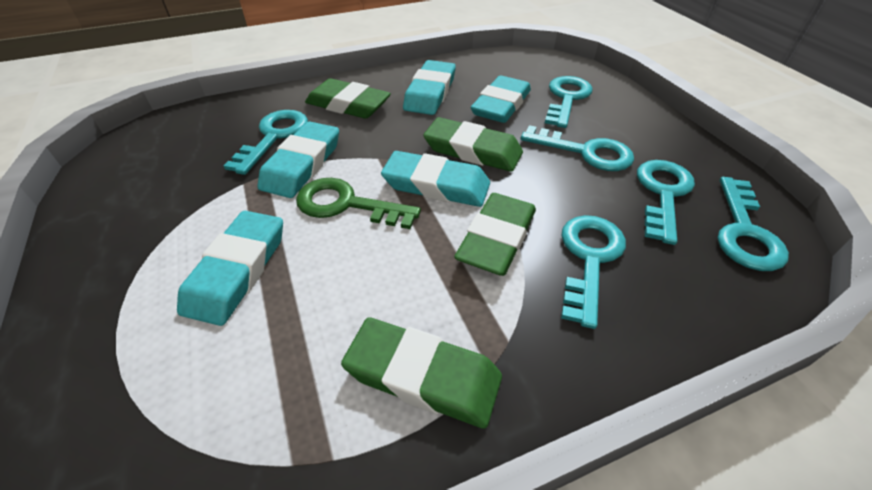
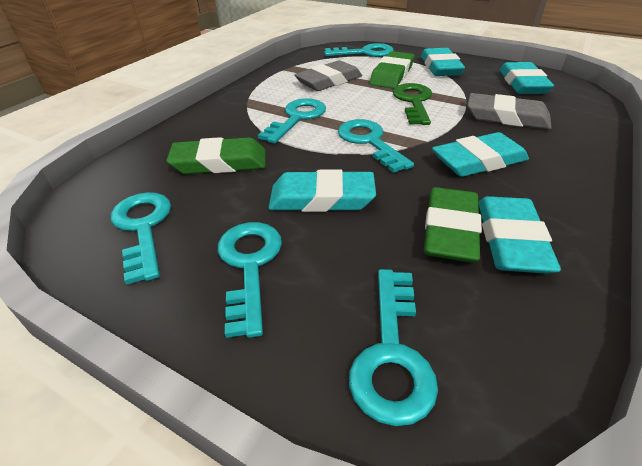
green eraser: [305,78,391,119] [341,317,502,429] [423,117,523,172] [454,193,536,276] = 4 -> [167,137,266,174] [370,51,414,89] [424,187,482,263] = 3
grey eraser: none = 0 -> [294,60,362,91] [468,93,552,129] = 2

